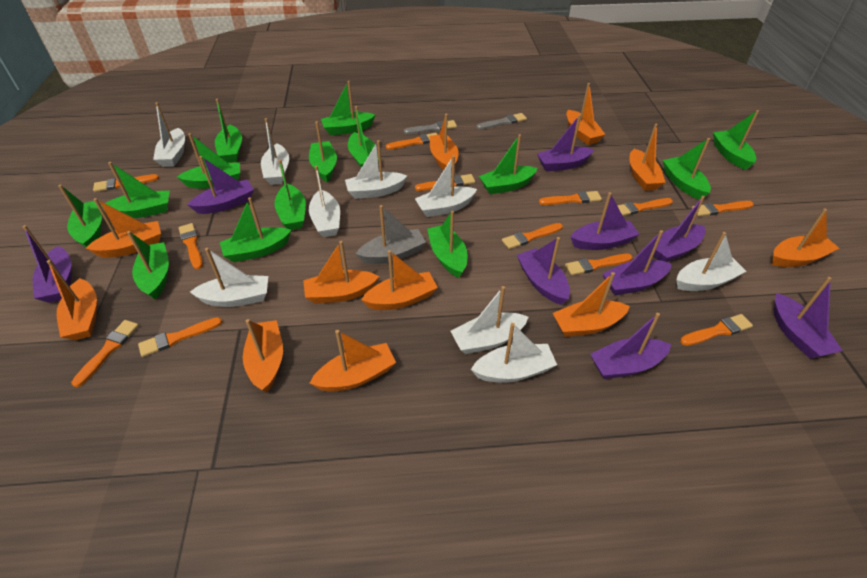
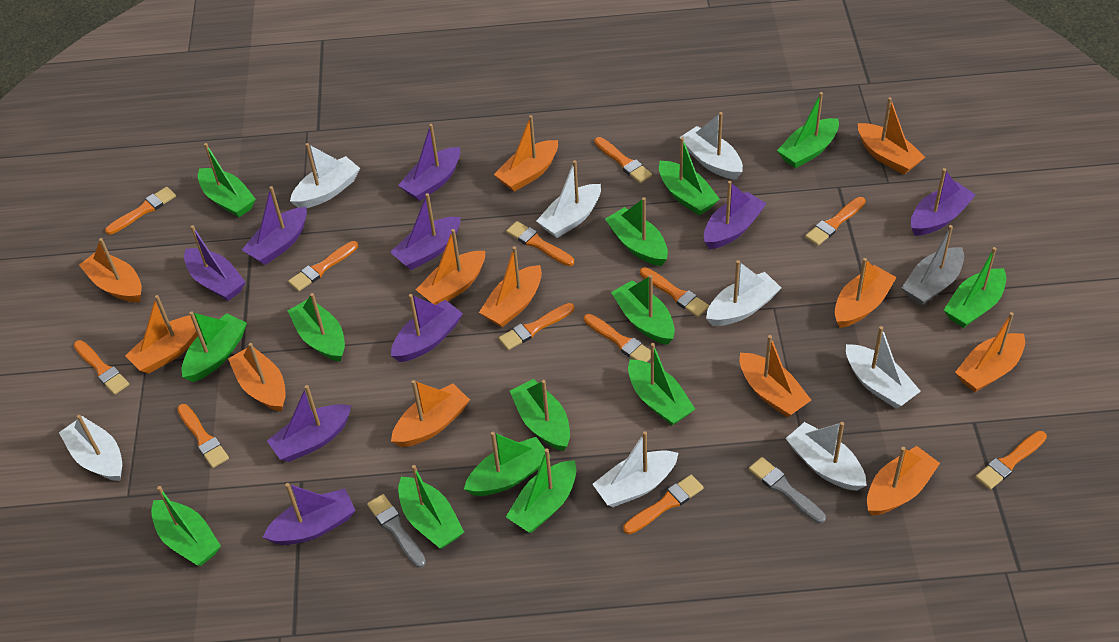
orange boat: [47,260,97,340] [86,198,161,258] [243,319,283,393] [303,241,379,304] [310,330,396,392] [361,250,438,310] [429,114,459,172] [553,272,630,337] [567,83,606,145] [629,124,666,191] [772,208,839,267] = 11 -> [79,238,142,302] [125,295,200,374] [228,343,286,412] [391,380,470,447] [416,229,485,305] [479,246,542,327] [494,115,558,192] [740,335,811,417] [835,258,897,328] [858,97,925,174] [867,446,940,515] [955,312,1025,392] = 12
white boat: [153,102,185,167] [190,248,268,307] [261,118,289,185] [309,166,340,237] [345,140,407,199] [415,155,477,217] [451,286,528,354] [471,323,557,383] [676,232,747,291] = 9 -> [59,415,122,481] [290,143,360,208] [536,160,601,238] [593,431,678,507] [679,112,743,180] [706,260,781,326] [785,422,867,491] [846,326,921,408] = 8

